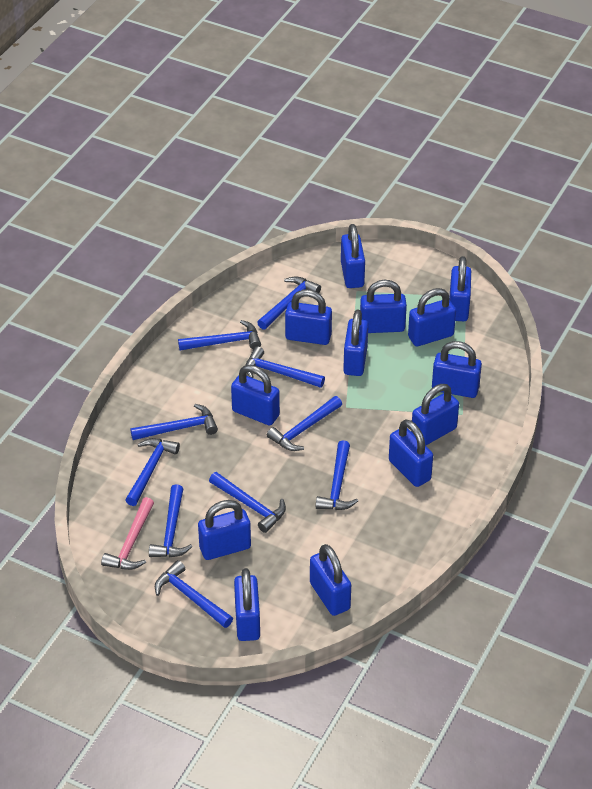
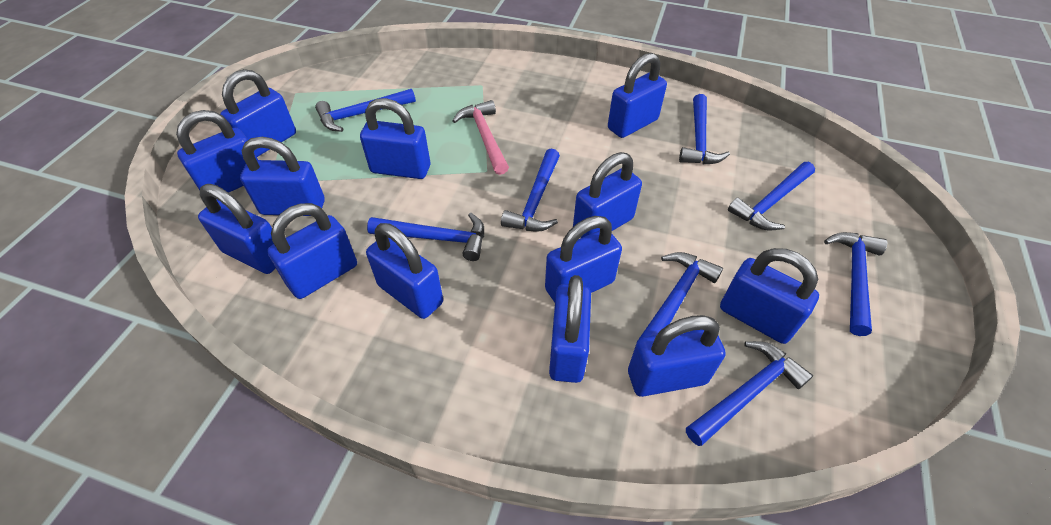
blue hammer: [125,438,180,506] [130,404,218,440] [149,484,192,557] [155,560,233,628] [178,320,261,350] [209,472,286,533] [246,346,325,388] [257,276,321,330] [267,396,342,451] [316,440,358,510] = 10 -> [315,89,416,132] [367,213,484,261] [501,149,560,232] [636,252,723,343] [679,94,730,164] [686,341,813,446] [728,162,815,231] [824,232,887,336] = 8

